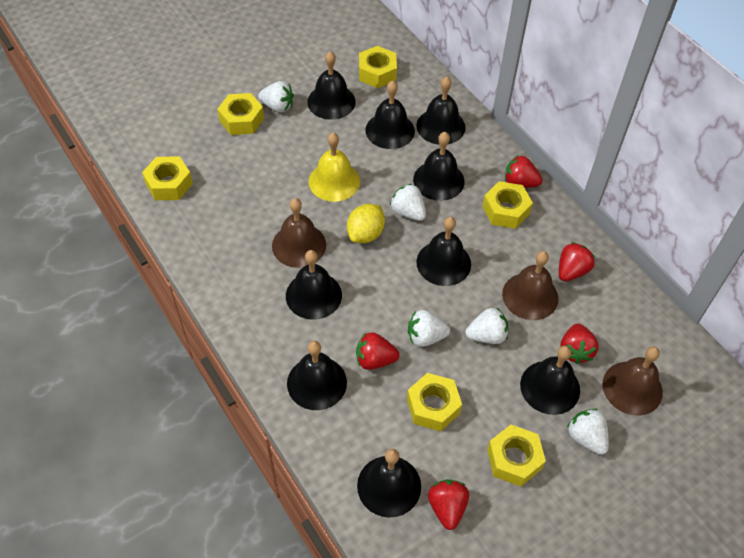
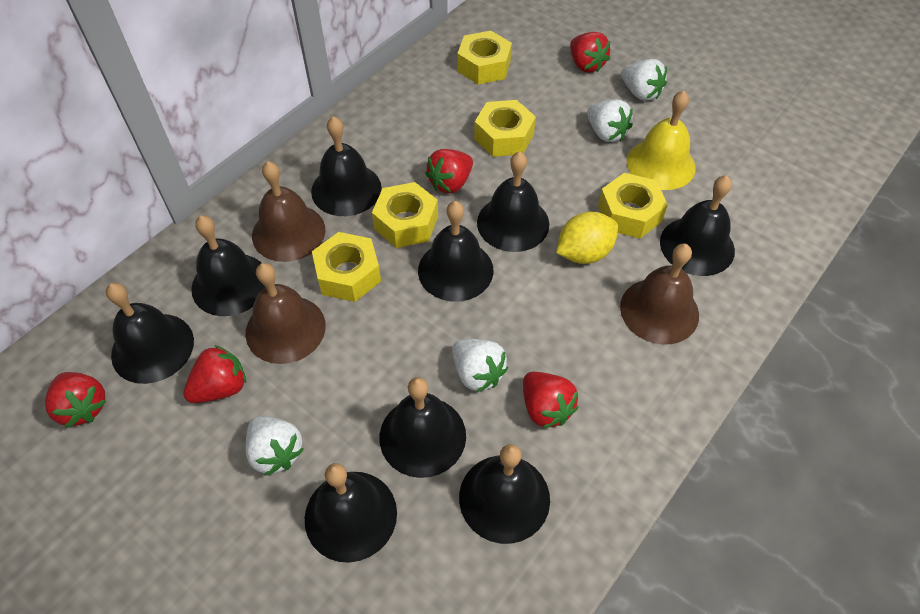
white strawberry: [258,81,294,113] [390,184,426,221] [408,310,450,347] [465,307,508,344] [567,409,609,455] = 5 -> [246,416,304,476] [452,339,508,393] [587,99,633,142] [621,59,667,101] = 4
yellow nut: [142,156,193,200] [217,93,264,135] [359,46,397,88] [407,373,462,431] [482,181,533,229] [487,425,546,487] = 6 -> [312,232,381,302] [372,182,438,248] [457,31,512,84] [474,100,536,157] [598,173,668,239] = 5

